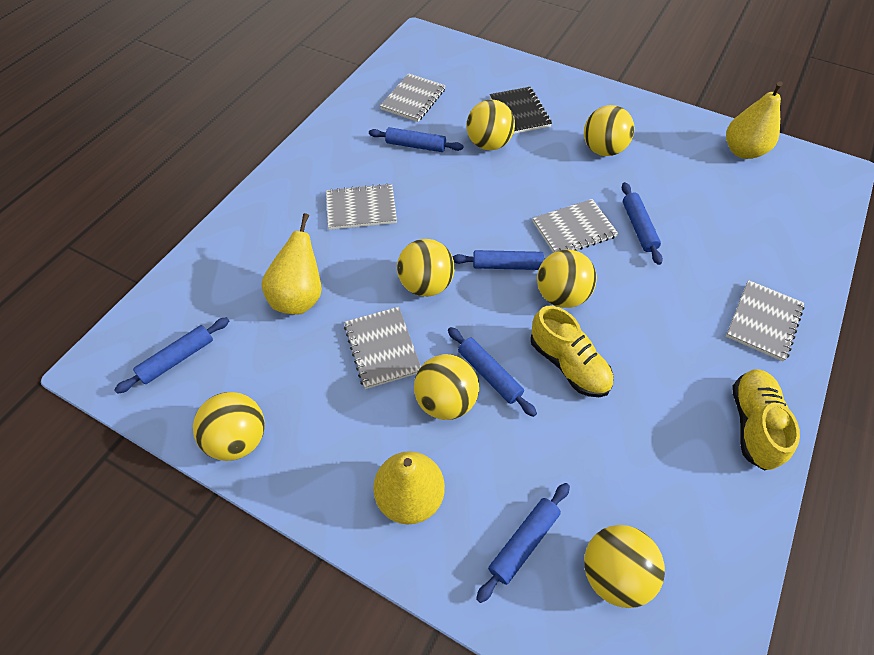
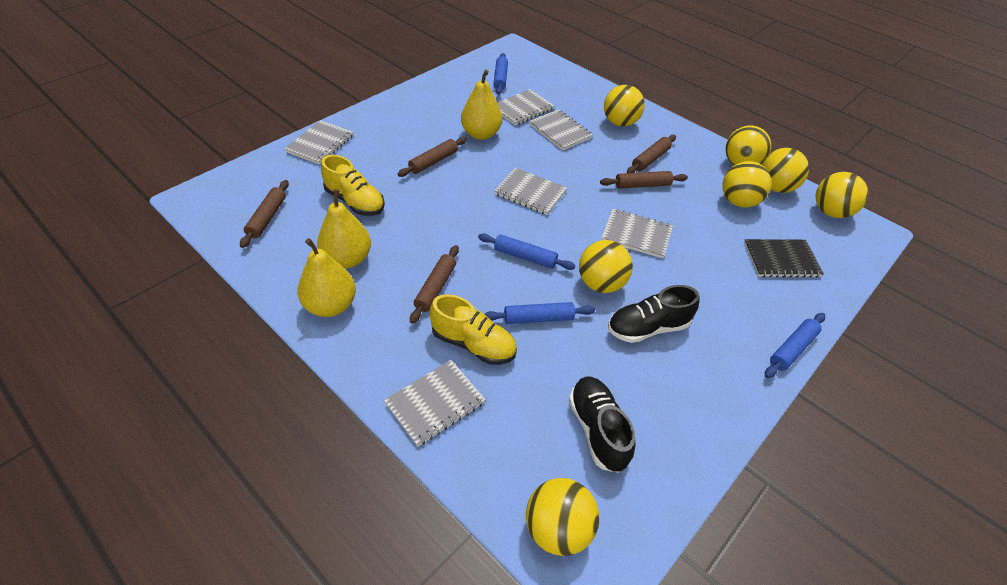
black shoe: none = 0 -> [569,377,635,473] [608,285,700,343] = 2
blue rolling pin: [114,317,229,394] [369,127,463,152] [448,327,537,417] [452,250,546,270] [476,483,570,603] [622,182,663,265] = 6 -> [478,234,575,270] [484,302,595,324] [493,53,508,95] [765,313,825,378] = 4
brown rolling pin: none = 0 -> [240,180,289,248] [398,137,467,177] [410,245,459,324] [600,171,688,189] [627,135,676,173] = 5
grey notebook: [326,183,397,230] [344,307,421,389] [380,73,446,122] [533,199,619,253] [726,280,805,361] = 5 -> [284,120,353,165] [384,360,486,447] [494,168,567,215] [497,89,554,126] [529,109,593,151] [601,209,673,258] = 6

